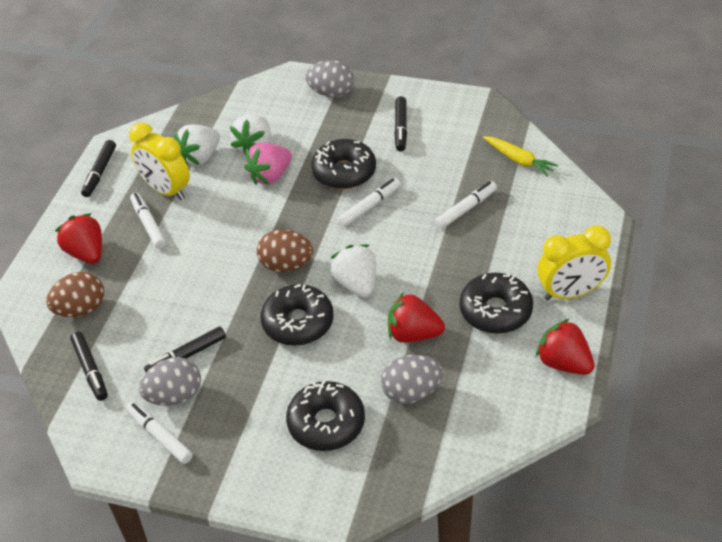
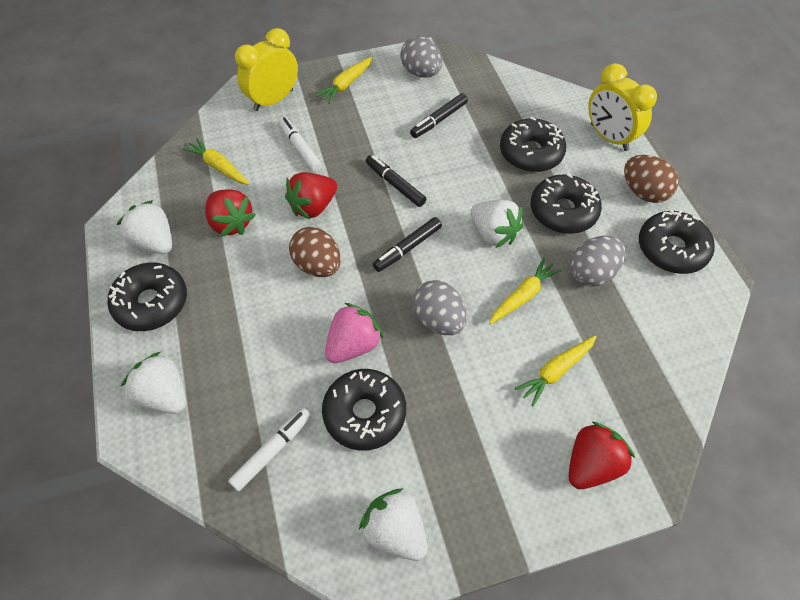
black donut: [261,284,334,346] [286,380,365,451] [311,139,376,189] [460,273,533,334] = 4 -> [107,262,187,331] [322,369,406,451] [500,116,566,172] [531,173,602,234] [639,209,715,274] = 5
black marker: [70,332,108,401] [81,140,116,197] [144,326,226,372] [394,96,407,151] = 4 -> [366,155,426,207] [373,217,442,272] [410,93,468,138] = 3
white marker: [126,402,193,464] [130,193,166,249] [338,178,401,227] [435,181,497,229] = 4 -> [228,408,311,492] [279,117,322,172] = 2
white strawberry: [174,124,220,165] [230,115,271,156] [330,244,376,298] = 3 -> [116,200,172,254] [121,352,186,414] [359,488,428,561] [471,200,523,248] = 4
yellow carrot: [483,136,558,177] = 1 -> [182,138,250,185] [315,57,373,104] [489,258,561,324] [515,335,597,406] = 4

